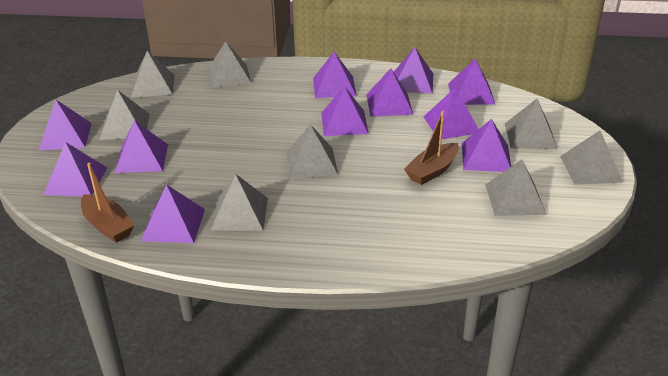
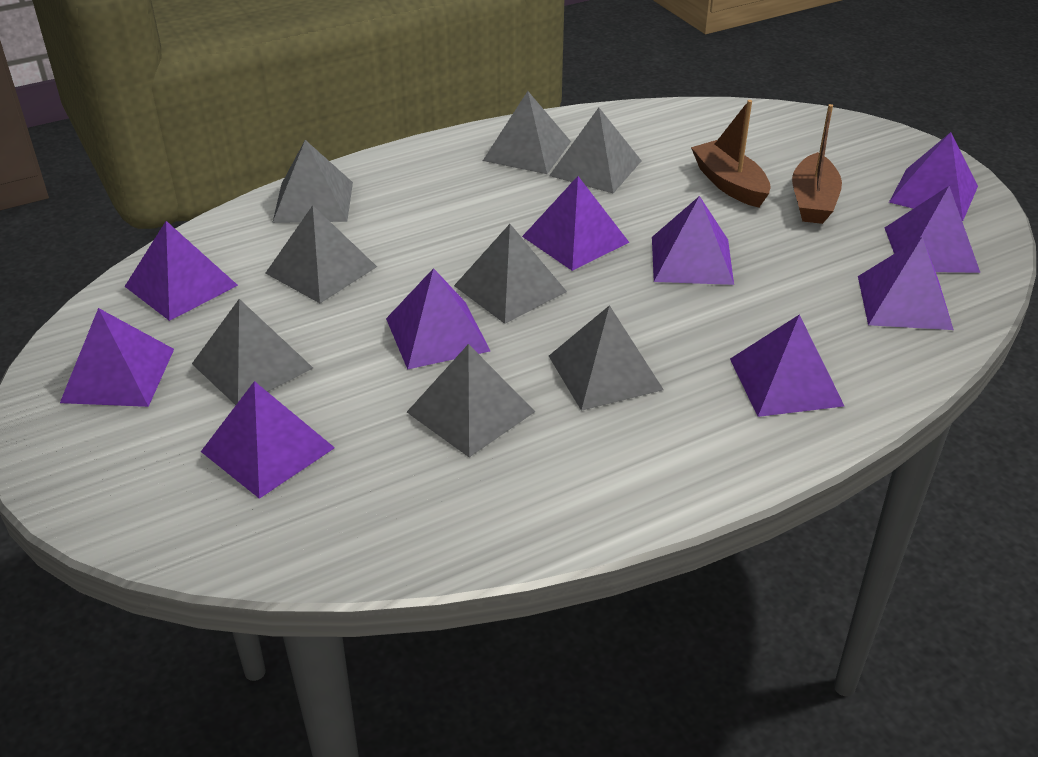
purple pyramid: [38,100,92,151] [43,142,107,196] [115,120,168,173] [141,184,205,243] [313,52,357,98] [321,86,368,136] [366,68,413,116] [394,47,433,93] [423,88,479,139] [448,58,495,105] [462,119,511,172] = 11 -> [60,308,174,407] [125,221,238,321] [201,381,335,499] [386,268,490,370] [522,176,630,271] [652,196,734,285] [730,314,844,417] [858,237,954,330] [885,186,980,273] [889,132,978,221] = 10

